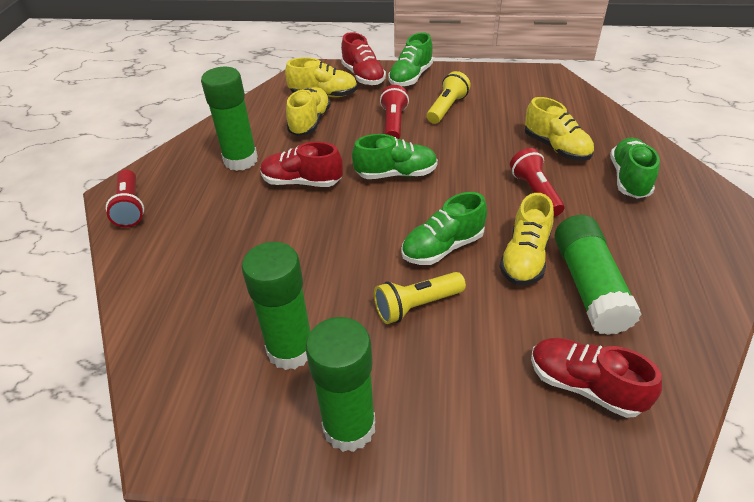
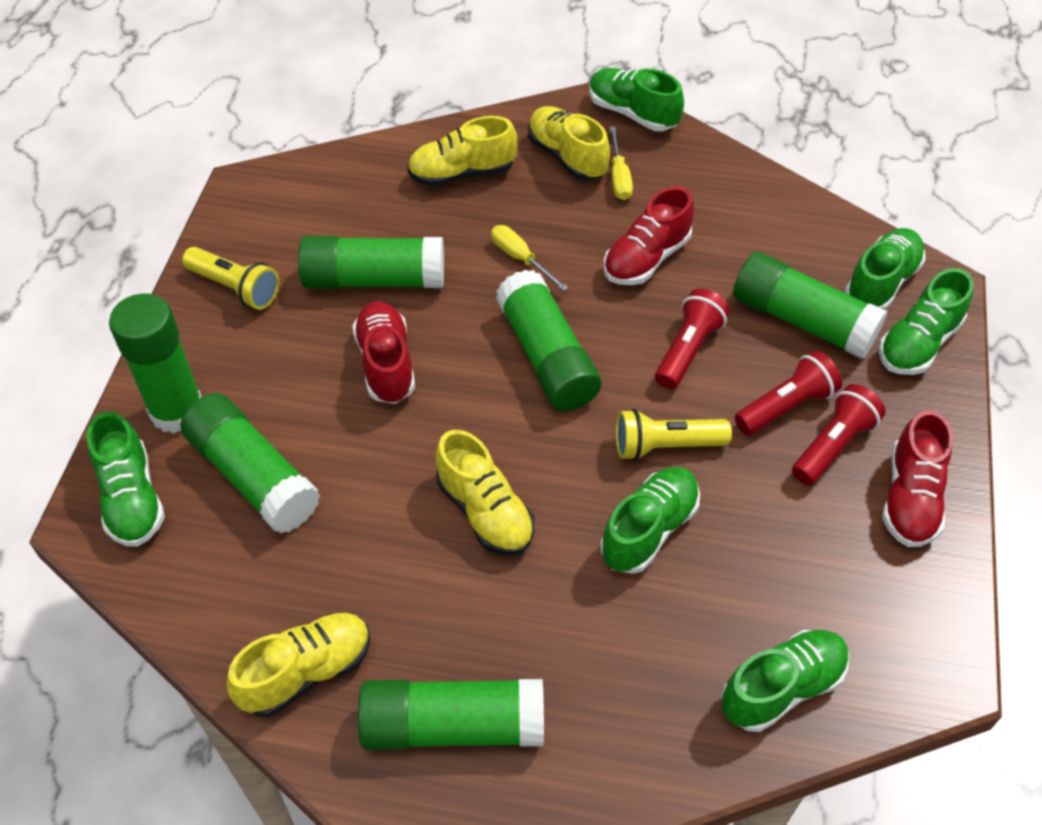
green glue stick: [201,67,258,171] [242,242,311,370] [305,317,376,452] [555,215,642,335] = 4 -> [109,293,202,434] [181,393,320,534] [298,236,444,289] [358,679,544,750] [496,270,602,411] [733,252,888,359] = 6
green shoe: [352,134,438,179] [388,32,433,87] [401,192,487,265] [610,138,660,199] = 4 -> [87,411,165,547] [589,68,684,131] [601,467,700,574] [722,630,849,732] [845,228,926,310] [879,268,974,375] = 6
yellow screwdriver: none = 0 -> [491,225,569,291] [609,126,633,200] = 2

